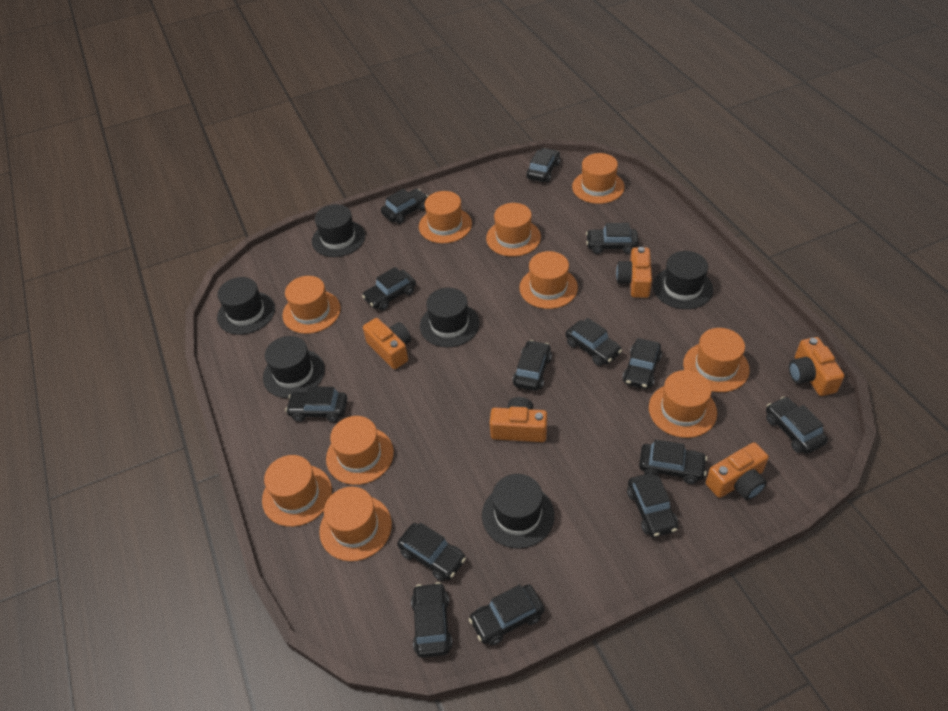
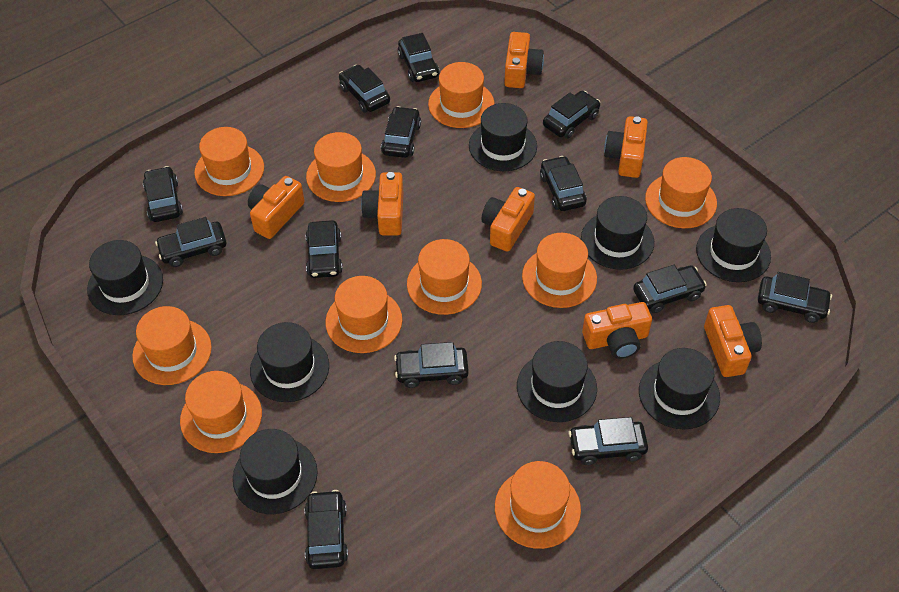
black car: [285,386,348,422] [362,267,416,311] [381,189,428,224] [397,522,466,581] [411,582,452,658] [469,584,545,645] [513,340,552,391] [526,148,560,182] [565,318,622,366] [586,223,639,254] [622,338,662,389] [627,473,678,537] [639,439,707,484] [766,397,828,454] = 14 -> [143,166,183,222] [155,217,226,267] [304,490,348,569] [305,220,343,278] [339,65,390,113] [381,106,421,158] [394,342,469,388] [398,33,440,82] [540,156,587,211] [543,91,600,139] [569,417,648,465] [633,265,707,313] [758,272,832,323] = 13
black hat: [217,277,275,335] [263,336,325,398] [312,204,365,257] [420,288,480,347] [482,474,555,548] [653,251,713,309] = 6 -> [87,240,163,315] [233,429,318,514] [250,322,329,402] [469,103,537,171] [517,341,597,422] [581,196,654,270] [639,348,720,429] [696,208,771,282] = 8
orange camera: [363,318,411,369] [490,397,547,442] [616,247,652,298] [706,442,769,500] [789,337,845,396] = 5 -> [248,176,305,239] [361,172,403,235] [482,187,535,252] [504,32,544,88] [582,302,652,359] [604,116,648,178] [704,305,762,377] = 7

